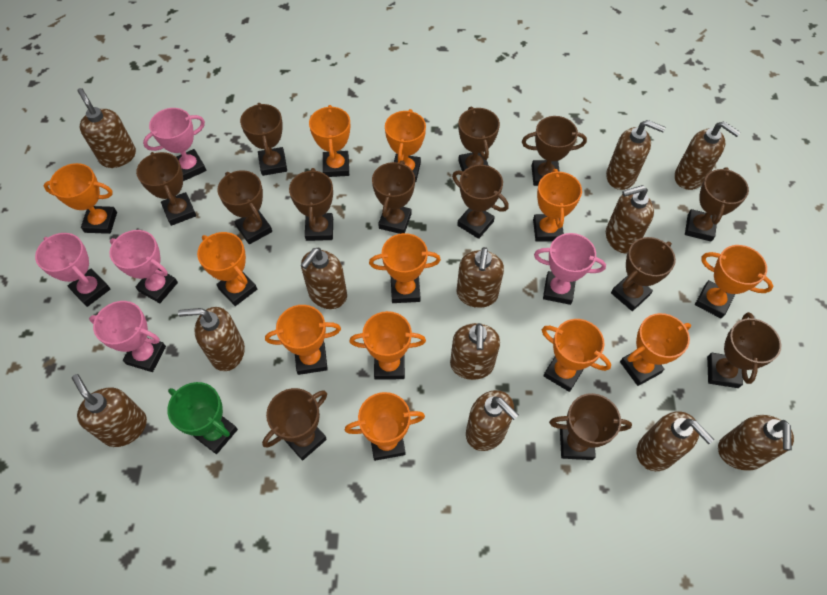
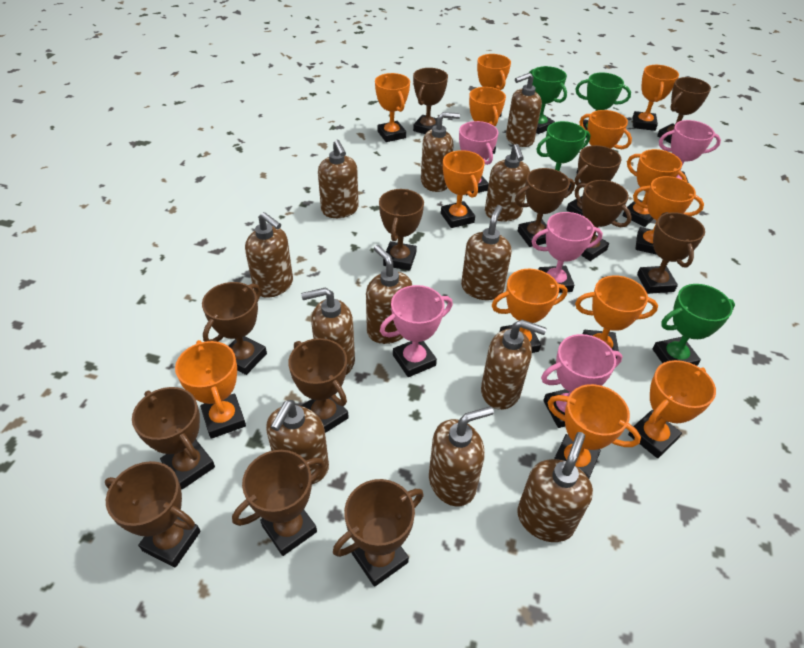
green trophy: [167,382,238,454] = 1 -> [529,66,567,134] [536,121,591,191] [576,73,631,138] [653,284,735,366] = 4
orange trophy: [44,163,117,234] [197,232,257,306] [265,305,341,375] [309,105,350,177] [345,392,425,461] [349,311,426,380] [369,233,441,303] [385,109,426,182] [533,169,582,242] [542,319,611,392] [620,313,691,386] [695,245,773,319] = 12 -> [175,340,246,439] [375,73,410,142] [441,150,485,228] [469,87,506,154] [477,54,511,117] [492,269,568,353] [547,384,641,479] [575,275,658,359] [576,110,632,173] [622,149,687,227] [628,360,716,458] [632,65,679,131] [633,176,704,255] = 13

